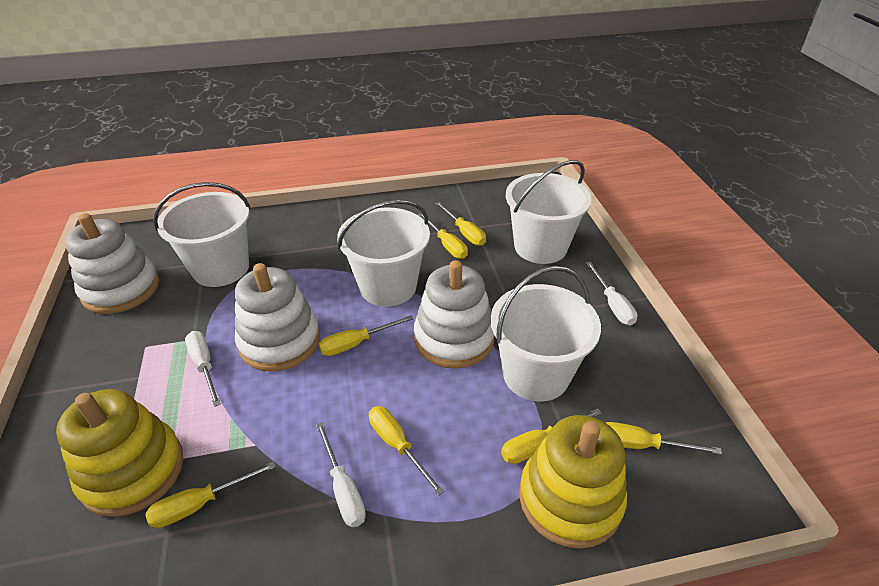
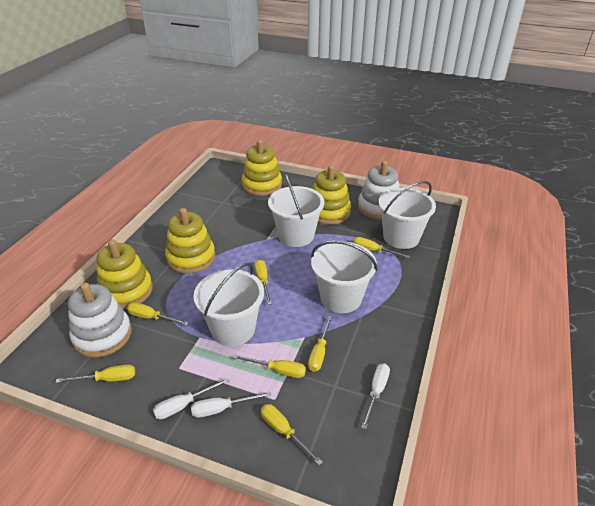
white stacking toy: [65,213,159,314] [235,263,320,372] [414,260,494,369] = 3 -> [68,282,132,358] [358,161,400,220] = 2
yellow stacking toy: [56,389,183,517] [519,415,627,549] = 2 -> [97,240,153,309] [165,208,215,274] [241,140,282,196] [313,165,351,225] = 4

